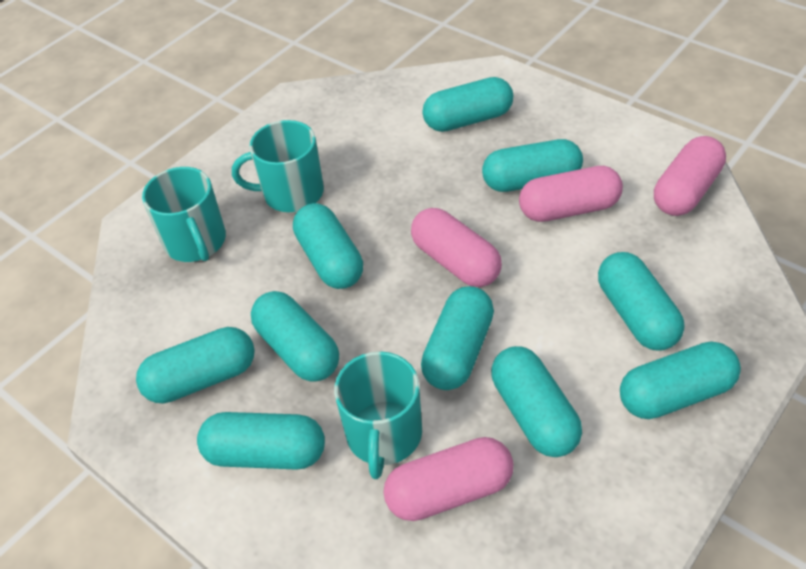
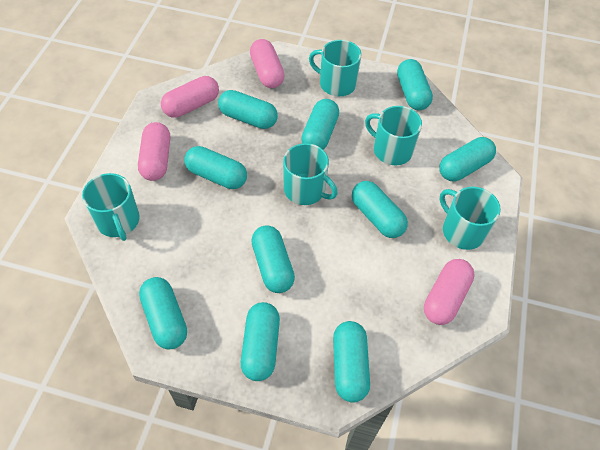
turquoise mug: [142,167,226,262] [232,120,324,212] [334,351,422,479] = 3 -> [82,173,140,241] [283,143,338,205] [309,40,362,96] [365,106,422,165] [440,187,501,250] = 5

